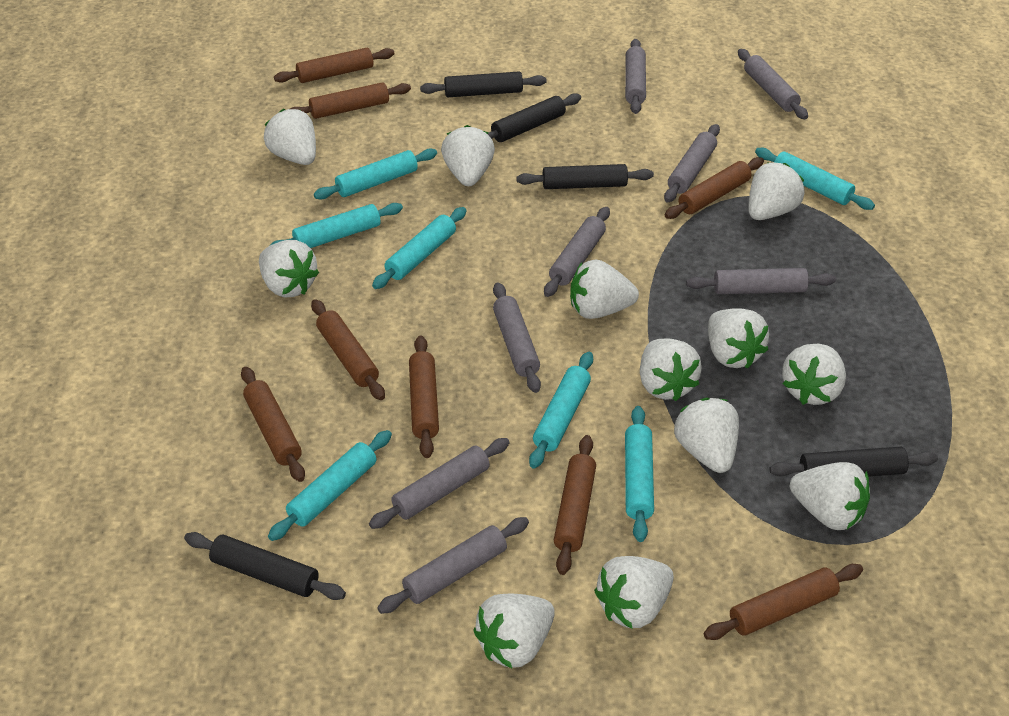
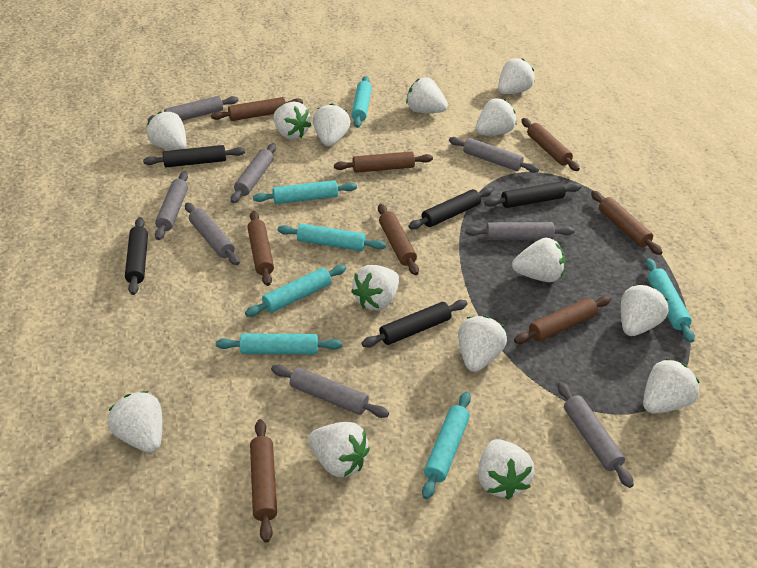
white strawberry: [259,240,319,298] [264,109,316,165] [441,125,495,186] [474,594,555,668] [570,260,639,319] [594,556,674,629] [640,338,702,401] [674,398,739,473] [708,308,769,369] [748,162,805,220] [782,344,846,405] [790,462,870,530] = 12 -> [108,391,162,453] [147,111,187,150] [273,102,312,140] [308,422,370,477] [313,104,351,146] [351,265,399,310] [406,77,448,113] [458,316,507,372] [476,98,516,135] [478,439,534,499] [498,58,534,94] [512,238,565,282] [621,285,668,336] [643,359,700,414] = 14

